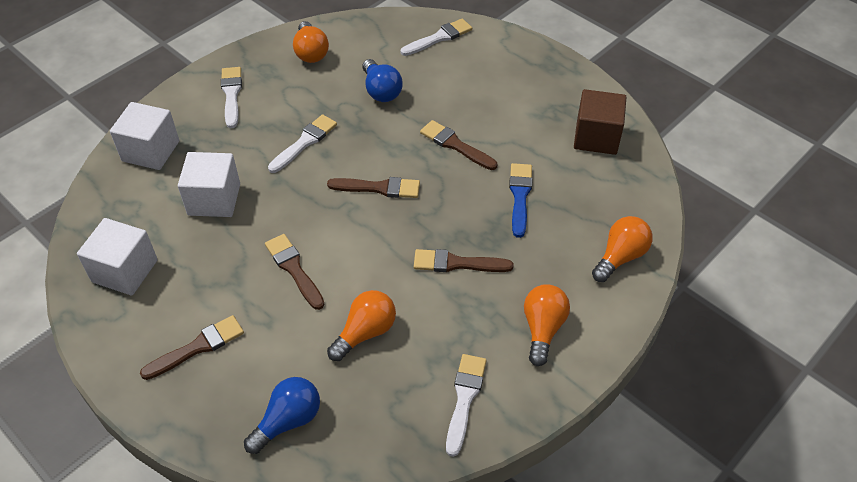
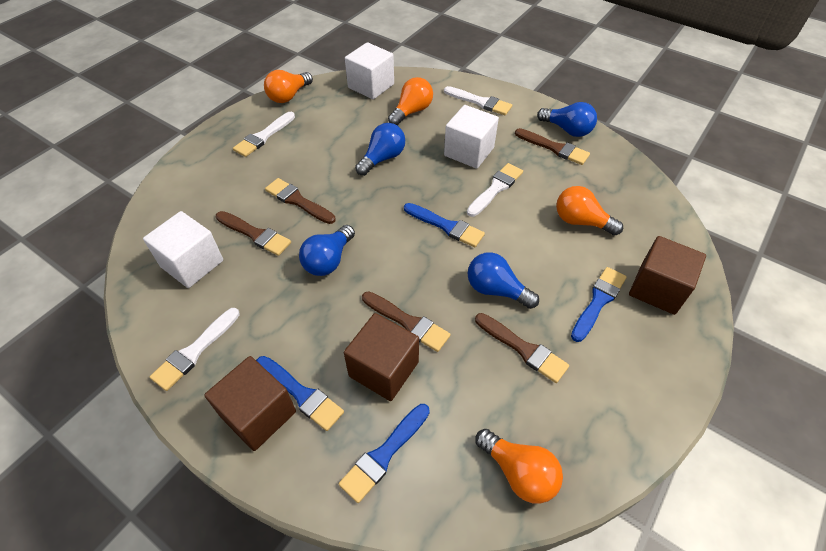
blue brush: [509,163,532,238] = 1 -> [256,356,344,431] [339,404,430,503] [404,203,485,247] [571,267,627,342] = 4
blue light bulb: [244,377,320,454] [362,59,403,102] = 2 -> [299,225,355,276] [355,123,405,176] [467,252,539,309] [537,102,597,137] = 4
brown cube: [574,89,626,155] = 1 -> [204,356,296,451] [344,313,419,401] [629,236,706,315] = 3

